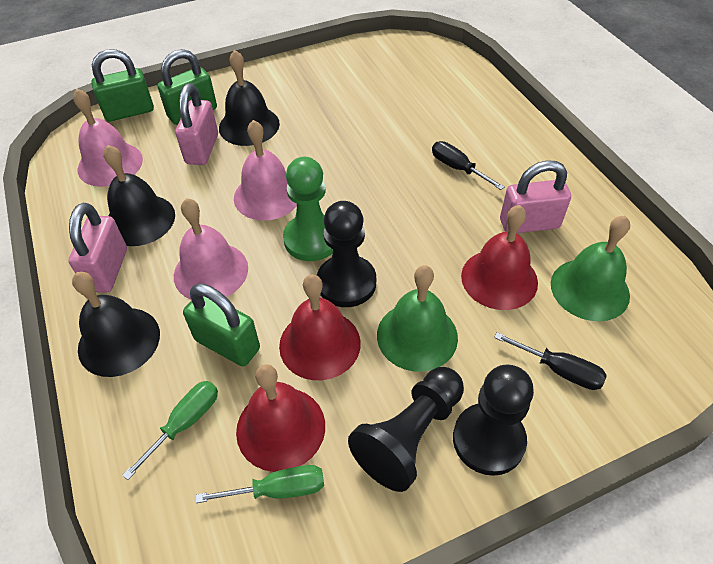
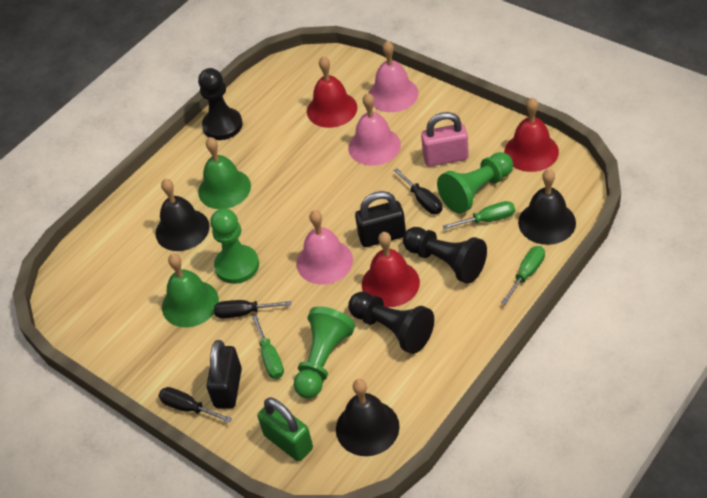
black padlock: none = 0 -> [206,340,242,409] [355,191,406,247] = 2
black screwdriver: [432,141,505,190] [494,332,607,390] = 2 -> [159,387,232,423] [214,300,291,319] [394,168,442,214] = 3
green padlock: [91,49,154,121] [157,49,217,125] [183,284,260,366] = 3 -> [258,397,313,461] = 1
green pawn: [283,157,333,261] = 1 -> [210,208,259,284] [294,306,355,398] [437,152,513,214] = 3
green screwdriver: [122,381,218,480] [196,465,324,503] = 2 -> [252,315,284,379] [443,201,515,230] [501,246,545,305] = 3
pink padlock: [69,203,127,292] [175,83,218,165] [500,160,571,233] = 3 -> [421,112,469,167] = 1

